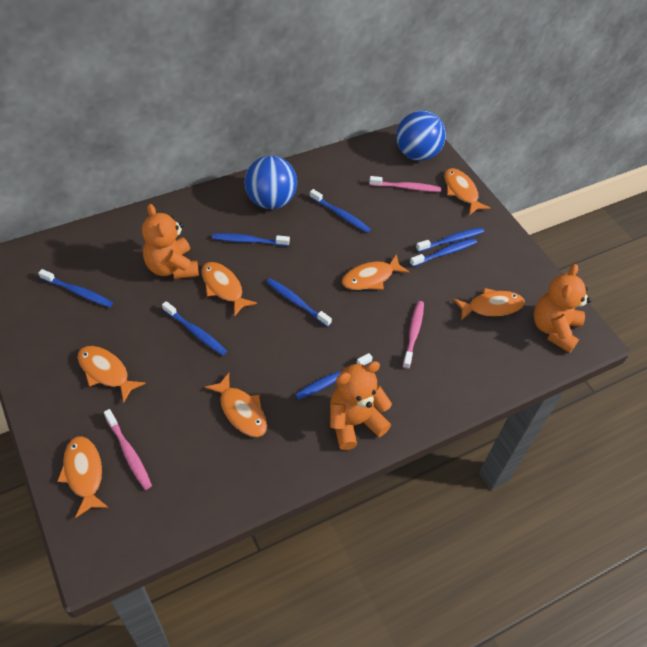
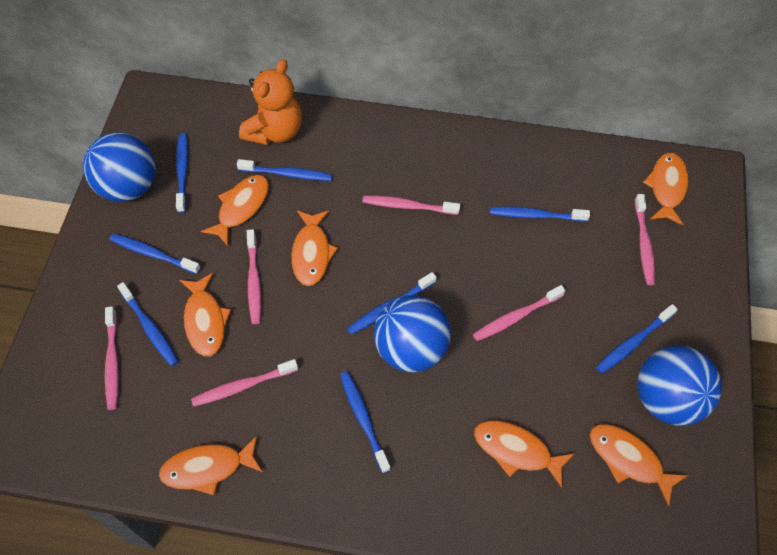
blue ball: [244,155,297,209] [396,110,446,161] = 2 -> [83,132,156,202] [374,295,451,373] [637,345,722,426] = 3
orange teddy bear: [142,204,199,279] [330,361,392,450] [534,264,591,353] = 3 -> [239,59,302,145] = 1
pink toothbrush: [104,409,152,490] [369,176,441,192] [403,301,424,369] = 3 -> [105,306,119,410] [191,359,298,407] [247,229,261,324] [362,196,460,215] [473,285,566,341] [635,194,655,285] = 6

